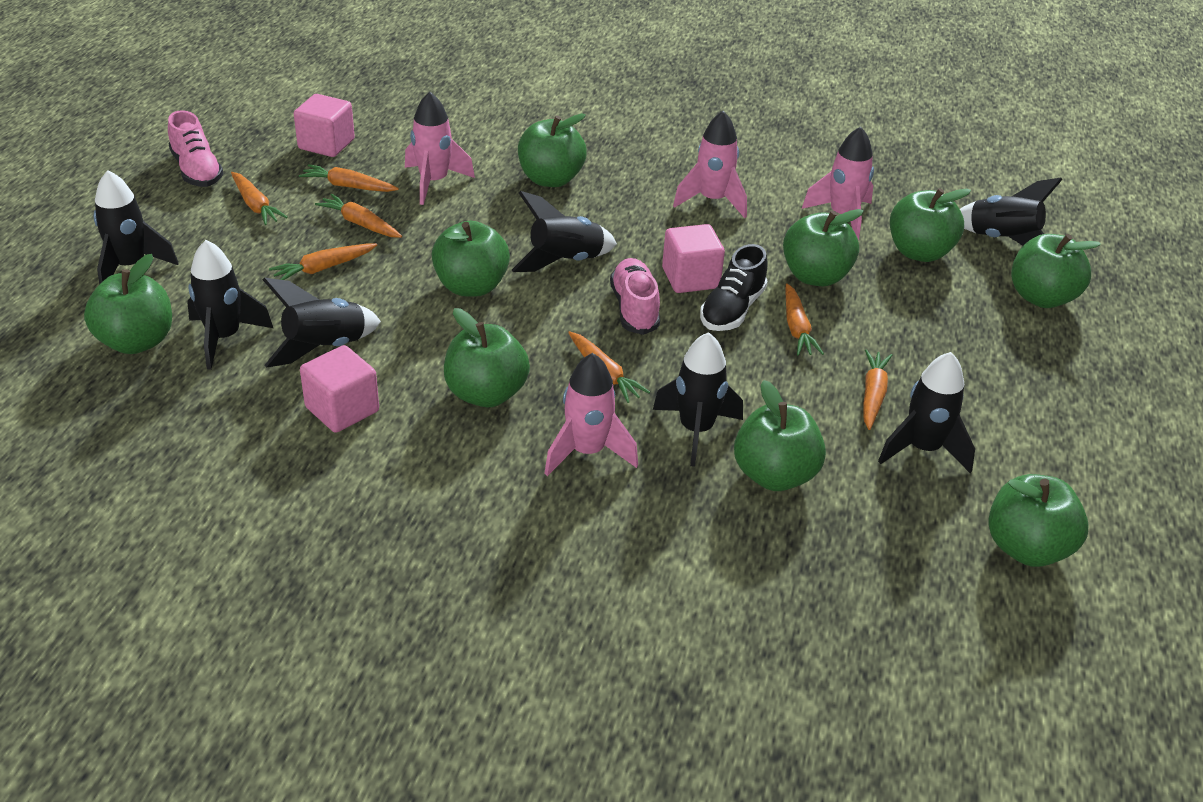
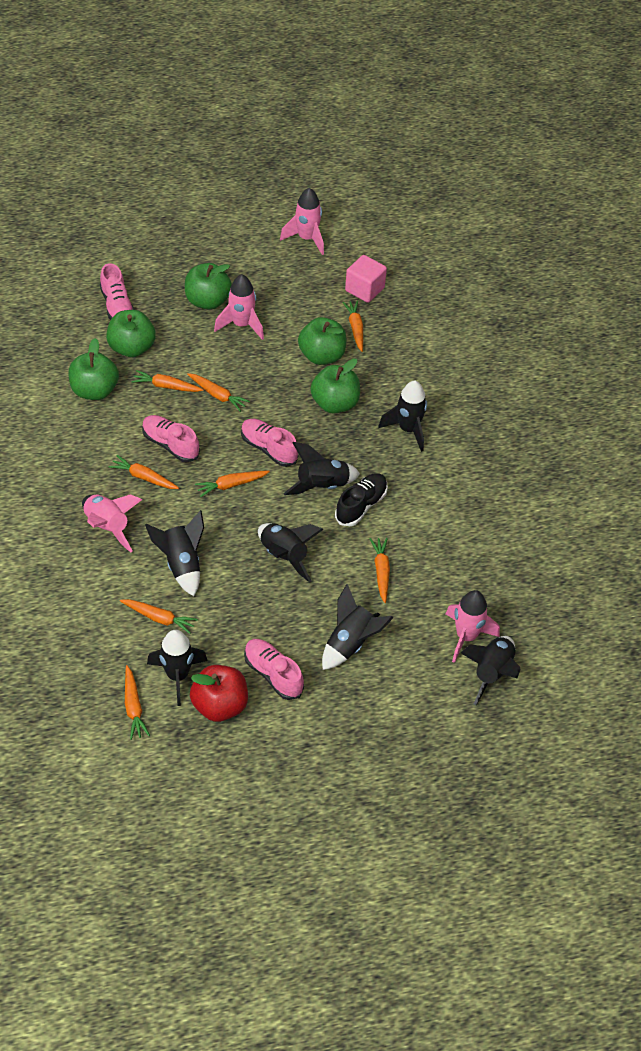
green apple: [84,254,172,354] [432,221,510,297] [444,308,530,407] [518,113,587,187] [734,380,826,491] [783,209,864,286] [890,188,971,262] [988,474,1088,567] [1011,234,1101,308] = 9 -> [68,338,119,400] [106,310,156,357] [185,263,232,310] [298,317,346,365] [310,358,360,414] = 5
orange carrot: [231,172,288,225] [269,243,377,280] [299,164,399,192] [315,194,402,238] [568,331,650,403] [785,283,824,356] [863,349,892,430] = 7 -> [109,455,179,489] [120,599,198,634] [125,665,150,740] [132,370,204,392] [187,373,250,412] [195,471,270,497] [342,301,363,352] [370,538,390,603] = 8
pink cube: [294,94,355,157] [300,345,379,433] [662,224,725,293] = 3 -> [345,255,387,303] = 1
pink shoe: [168,110,223,187] [610,258,660,335] = 2 -> [100,263,134,320] [142,415,200,462] [241,419,299,467] [244,639,304,700] = 4
red apple: none = 0 -> [190,665,248,722] = 1

